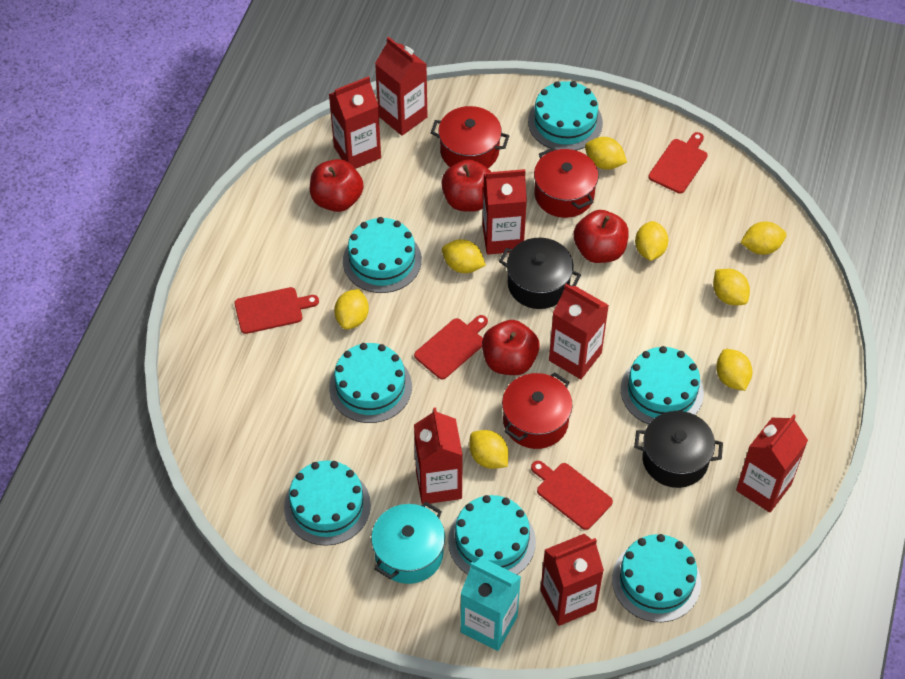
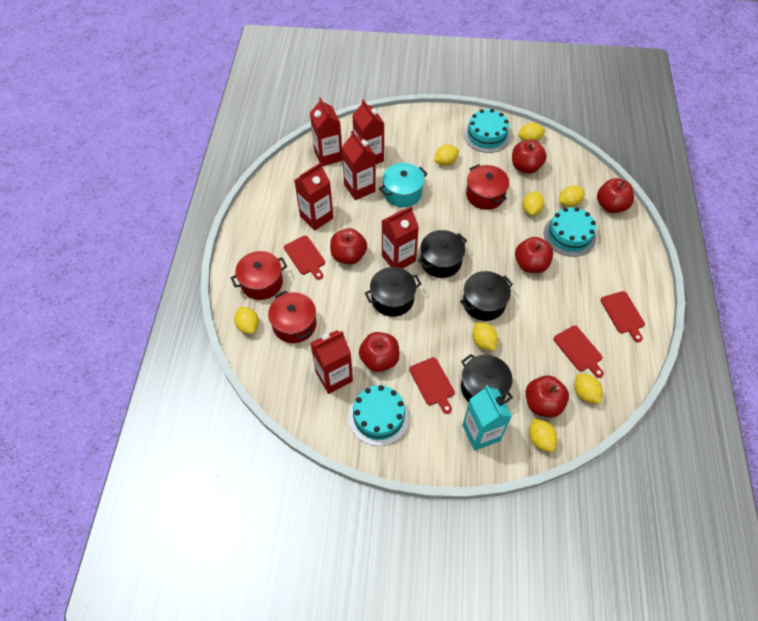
black pot: [499,238,581,309] [634,411,723,488] = 2 -> [365,267,421,317] [418,230,467,278] [460,271,513,321] [461,354,513,404] = 4
red apple: [310,159,364,212] [441,159,491,212] [482,320,540,375] [574,210,629,263] = 4 -> [330,228,367,265] [359,332,400,372] [512,140,547,174] [515,237,553,273] [525,375,569,418] [597,178,634,213] = 6
red carton: [329,76,381,169] [375,37,428,136] [414,408,463,504] [483,169,527,255] [540,534,604,626] [549,284,609,379] [736,414,808,512] = 7 -> [294,162,333,230] [310,97,343,166] [310,330,353,394] [342,131,376,200] [352,99,384,165] [382,206,419,269] = 6
turquoise cake: [284,460,371,546] [329,343,412,423] [343,217,422,293] [448,495,536,575] [528,81,603,150] [612,534,701,622] [621,346,704,424] = 7 -> [349,385,409,446] [464,109,511,153] [544,207,596,257] = 3

